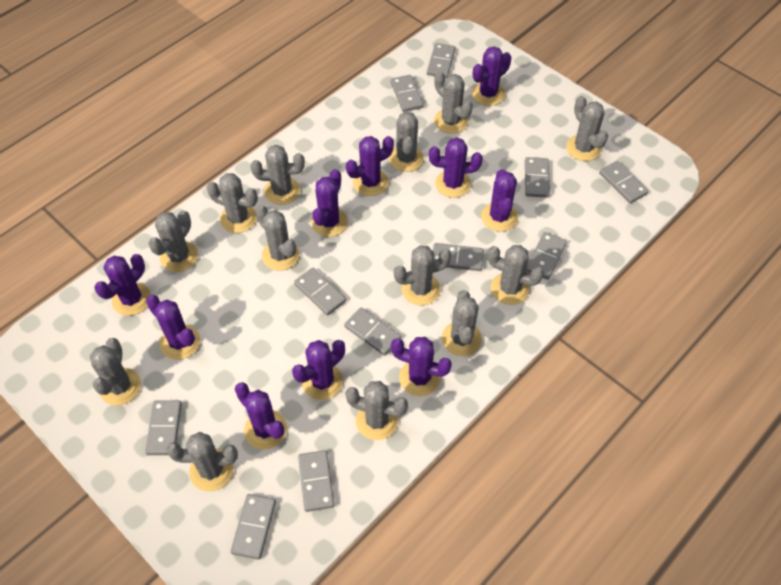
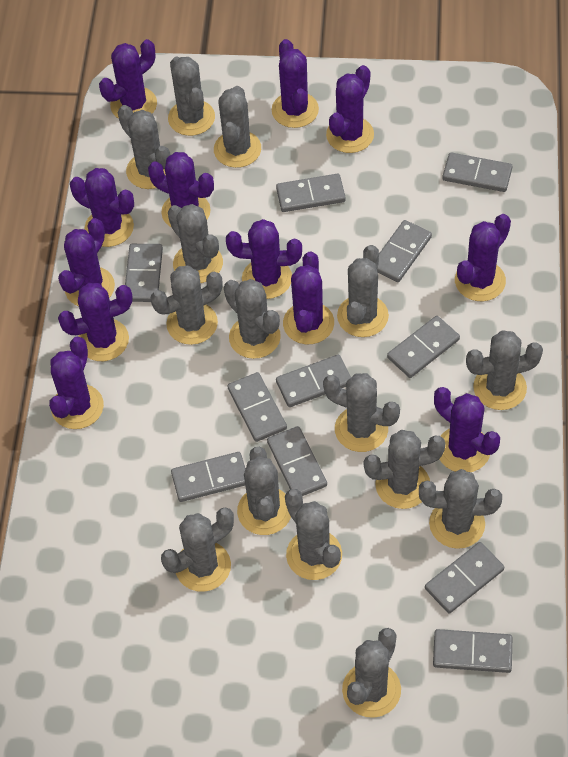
grey cactus: [90,338,141,405] [148,210,198,272] [166,432,238,491] [207,173,258,233] [251,145,305,205] [256,205,300,271] [345,381,408,440] [389,111,424,172] [394,245,451,305] [434,71,473,134] [442,290,482,356] [487,245,544,305] [566,96,608,161] = 13 -> [118,105,170,189] [150,265,222,345] [161,507,234,592] [168,56,215,136] [168,204,223,283] [214,86,261,168] [224,279,281,359] [237,447,291,535] [285,489,342,580] [323,373,400,452] [337,245,389,337] [342,628,401,718] [364,430,445,509] [419,469,502,549] [466,331,543,410] = 15
purple cactus: [94,254,151,316] [146,295,200,360] [235,382,287,450] [292,340,345,400] [311,169,348,237] [346,136,394,196] [391,337,452,396] [429,137,483,198] [472,46,511,106] [481,169,518,232] = 10 -> [49,336,104,429] [58,218,115,306] [58,283,133,361] [70,168,134,247] [99,39,157,119] [148,152,214,228] [226,219,302,299] [272,39,319,128] [283,251,334,344] [326,65,374,153] [434,387,500,472] [455,214,511,301] = 12

